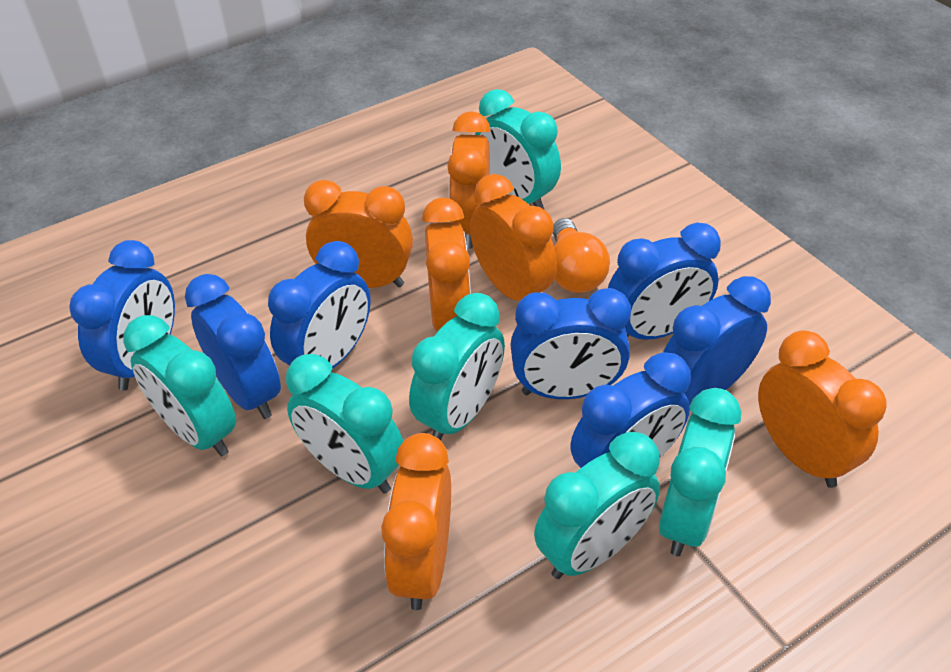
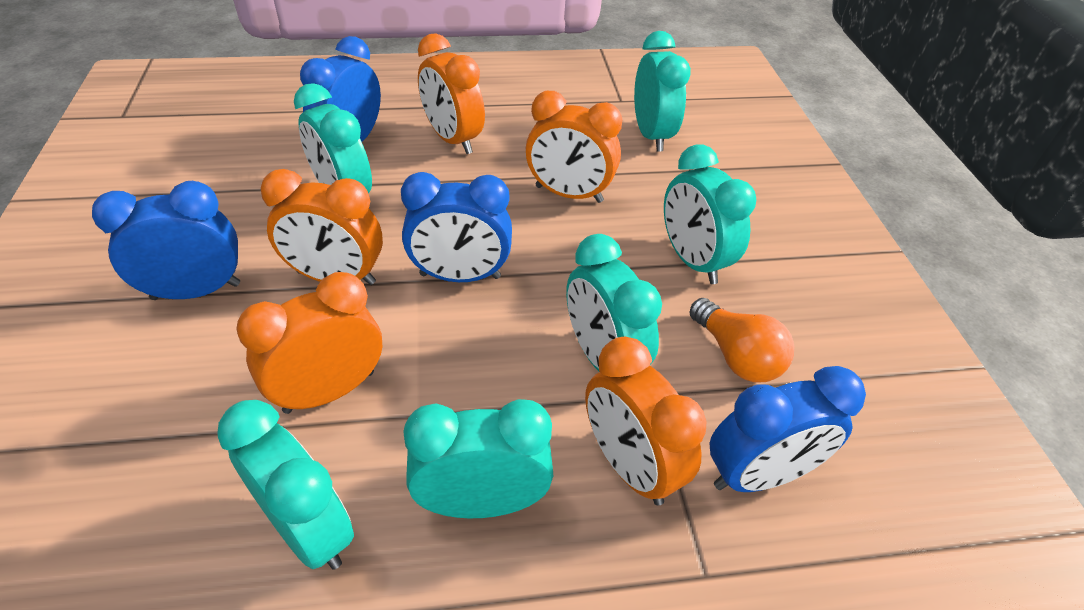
blue clock: [69,240,175,391] [185,274,281,419] [268,241,371,369] [510,288,631,399] [570,352,691,468] [608,222,721,340] [663,276,771,405] = 7 -> [92,181,240,300] [300,36,381,142] [401,172,512,282] [709,366,866,492] = 4
orange clock: [304,180,413,288] [381,433,451,610] [422,198,471,331] [447,111,491,249] [470,174,557,300] [758,330,886,488] = 6 -> [236,272,382,414] [261,169,383,285] [418,33,485,154] [526,91,622,203] [585,337,706,505] = 5

